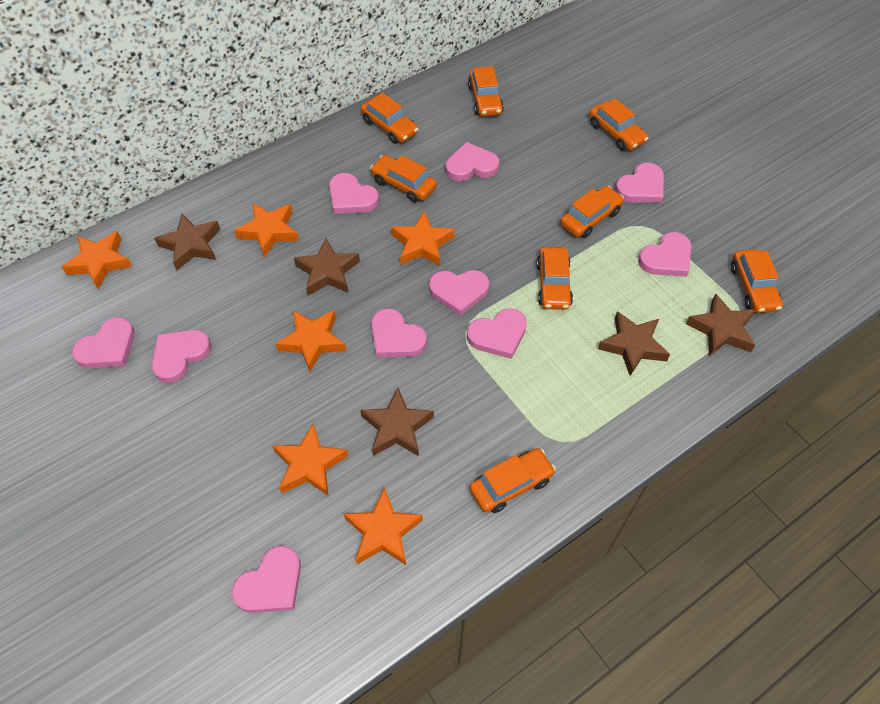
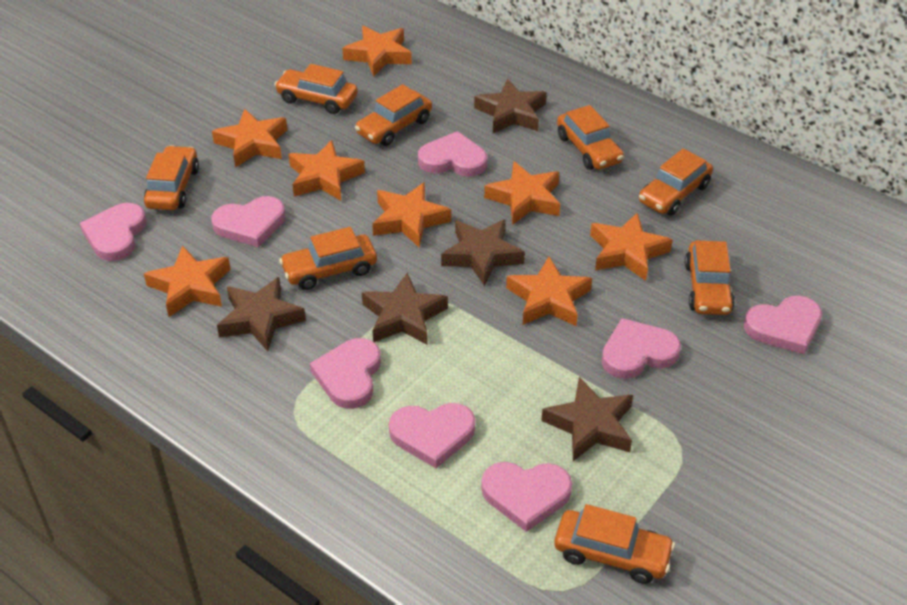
orange star: [62,231,132,289] [234,203,299,257] [272,423,348,496] [275,310,346,372] [344,487,423,565] [391,211,454,266] = 6 -> [144,245,231,317] [212,109,287,168] [289,140,365,201] [342,26,412,77] [372,182,451,248] [484,162,560,225] [506,257,592,326] [590,212,673,281] = 8
pink heart: [72,317,135,368] [152,330,211,383] [232,546,301,613] [329,173,379,214] [371,308,427,358] [429,270,489,316] [446,142,499,181] [467,308,527,359] [615,163,664,203] [638,232,691,277] = 10 -> [80,203,147,261] [211,196,285,247] [310,338,381,409] [389,403,475,468] [418,131,487,177] [481,462,572,532] [602,318,681,379] [744,296,822,354] = 8

